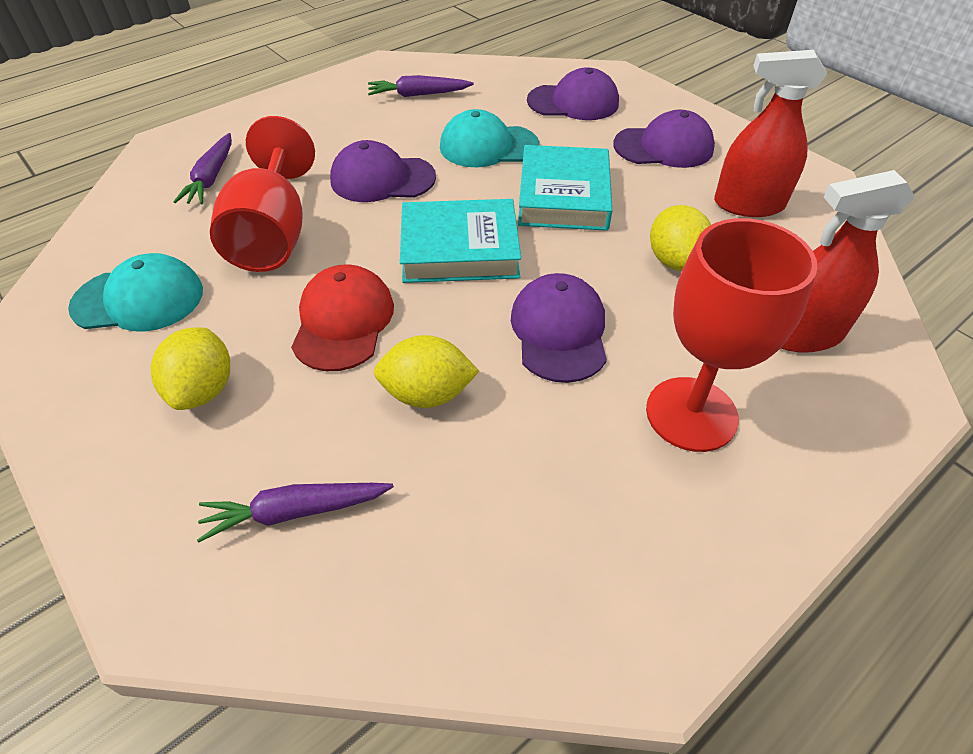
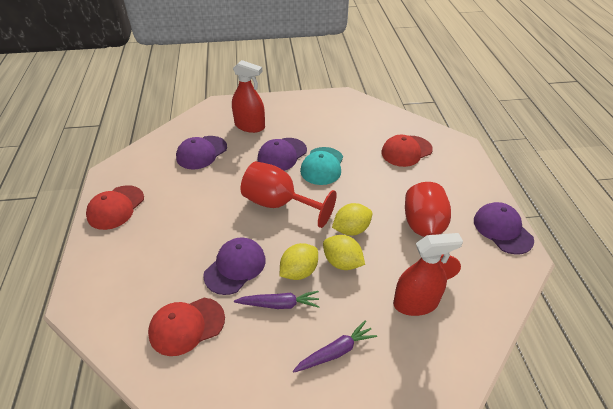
purple carrot: [173,133,232,205] [197,483,394,543] [368,75,474,97] = 3 -> [234,291,320,309] [293,321,377,373] = 2
red cap: [291,264,394,371] = 1 -> [86,185,144,230] [148,298,225,356] [381,135,433,167] = 3
turquoise book: [400,199,521,283] [518,145,612,231] = 2 -> none = 0
turquoise cap: [68,253,203,332] [440,109,539,167] = 2 -> [300,147,343,185] = 1

